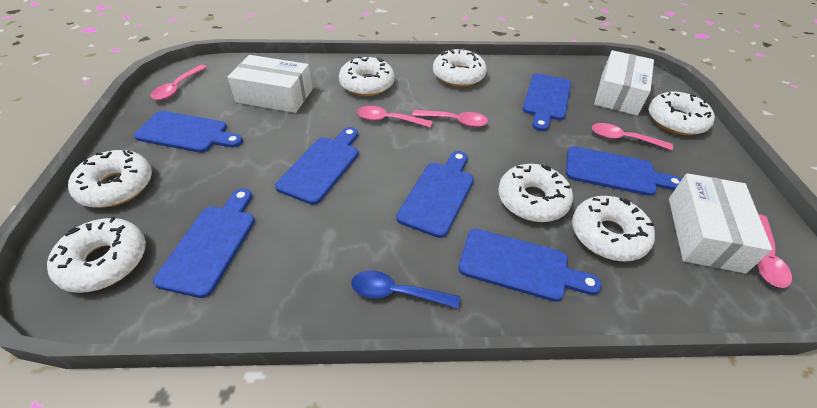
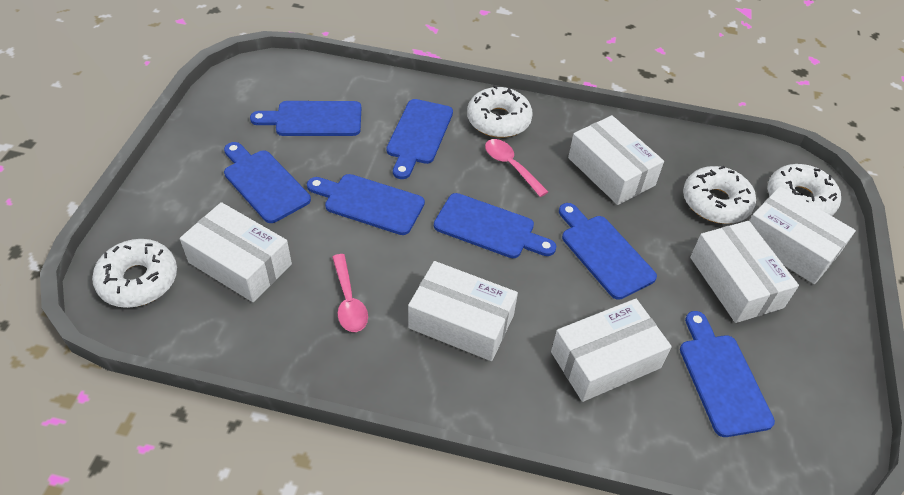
blue spoon: [351,270,460,309] = 1 -> none = 0
pink spoon: [151,65,207,100] [357,106,432,128] [412,110,488,127] [592,123,673,150] [757,214,792,288] = 5 -> [332,254,368,332] [485,139,548,197] = 2
white box: [228,55,313,113] [594,50,654,116] [669,173,772,274] = 3 -> [180,202,292,302] [408,261,518,361] [551,299,672,402] [568,115,664,205] [690,221,799,323] [750,186,856,284] = 6
white donut: [47,217,146,293] [68,150,152,208] [339,56,395,96] [433,48,487,87] [498,164,573,222] [572,196,655,262] [649,92,715,135] = 7 -> [92,239,177,308] [467,85,533,138] [683,166,756,224] [768,164,841,216] = 4

